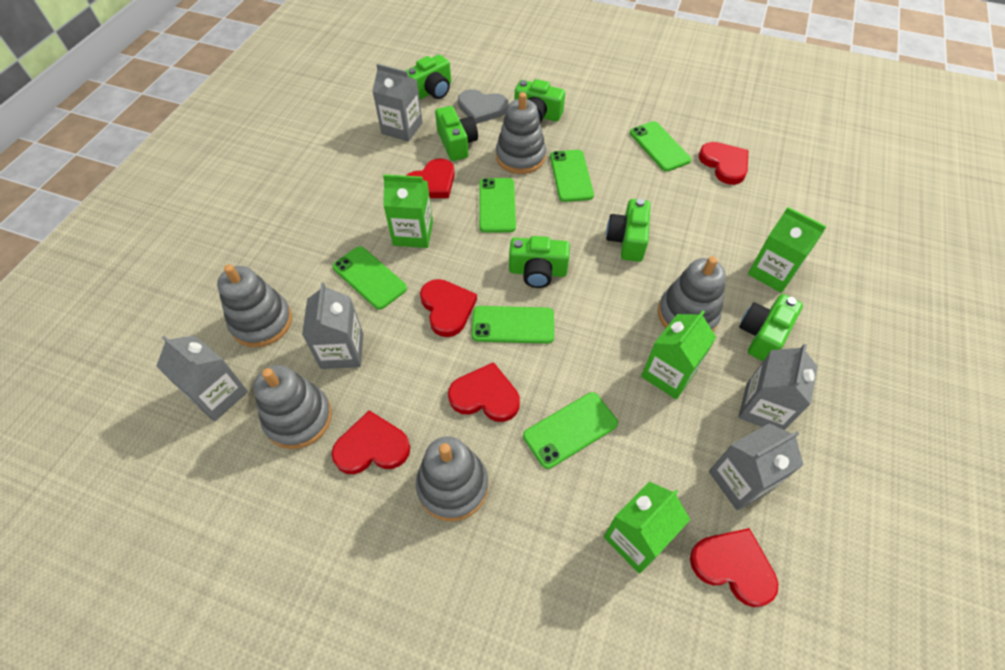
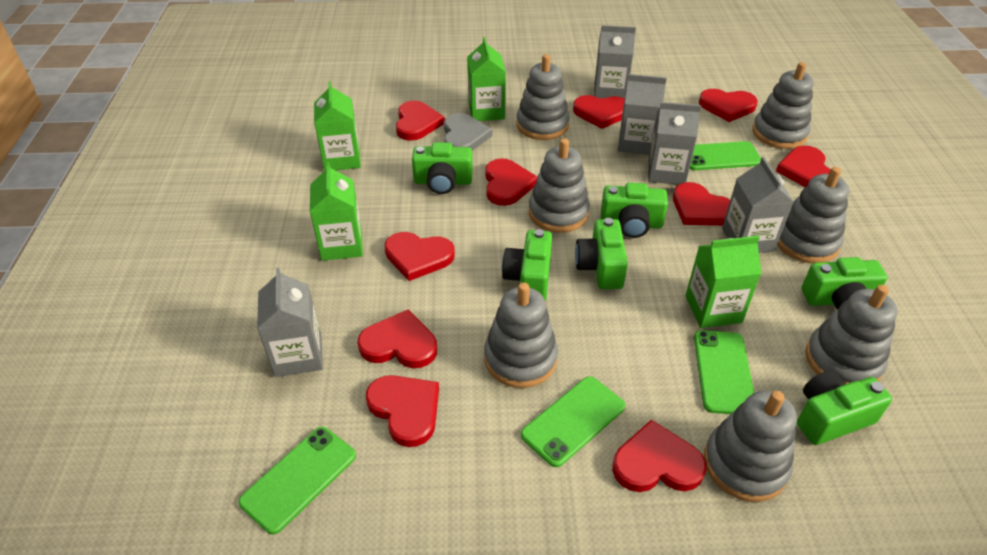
green phone: [332,246,407,310] [472,306,554,344] [479,178,516,233] [523,392,618,469] [550,150,594,202] [630,121,691,172] = 6 -> [238,427,356,535] [521,376,625,467] [690,141,761,170] [694,330,754,414] = 4
grey stacking toy: [217,264,292,347] [253,365,332,449] [416,436,488,521] [496,92,546,174] [658,256,726,331] = 5 -> [484,283,558,388] [516,54,570,140] [529,138,590,233] [704,391,797,502] [752,62,814,149] [777,167,849,263] [805,285,898,384] = 7
red heart: [332,410,410,474] [406,158,455,198] [420,279,477,337] [448,362,520,422] [690,528,778,607] [699,142,748,185] = 6 -> [357,309,437,368] [366,375,439,447] [384,232,455,281] [396,100,445,141] [485,158,537,206] [573,95,625,129] [612,420,706,492] [673,182,730,226] [699,89,758,122] [776,146,831,187] = 10

